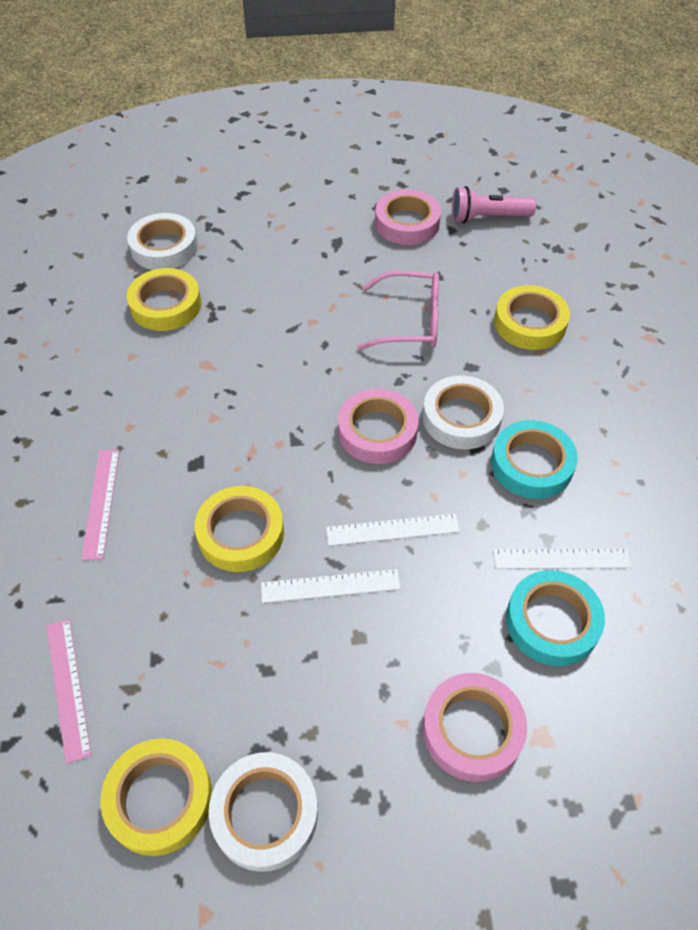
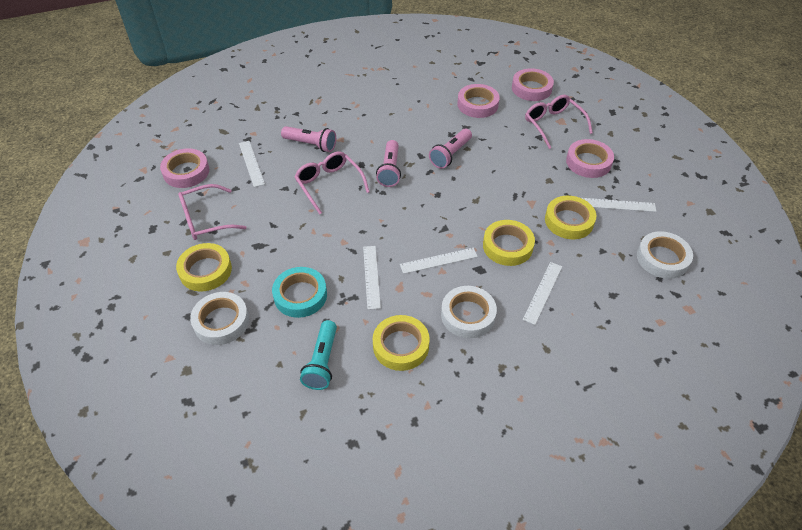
pink flashlight: [452,186,536,223] = 1 -> [281,126,336,152] [376,140,401,187] [429,129,472,169] = 3
pink glasses: [357,271,439,350] = 1 -> [178,184,246,240] [294,151,370,215] [525,95,593,149] = 3
pink ruler: [46,619,91,764] [81,450,119,560] = 2 -> none = 0
pink tape: [338,388,419,464] [375,190,441,245] [423,673,527,782] = 3 -> [160,148,209,188] [457,84,500,118] [512,68,554,101] [566,139,614,178] = 4
turquoise flashlight: none = 0 -> [300,320,337,390] = 1
turquoise tape: [491,420,578,499] [506,570,605,666] = 2 -> [272,267,327,318] = 1
white ruler: [261,569,401,603] [326,514,460,546] [493,548,632,569] = 3 -> [239,141,265,187] [363,246,381,310] [400,248,478,274] [523,262,562,325] [582,198,656,212] = 5

